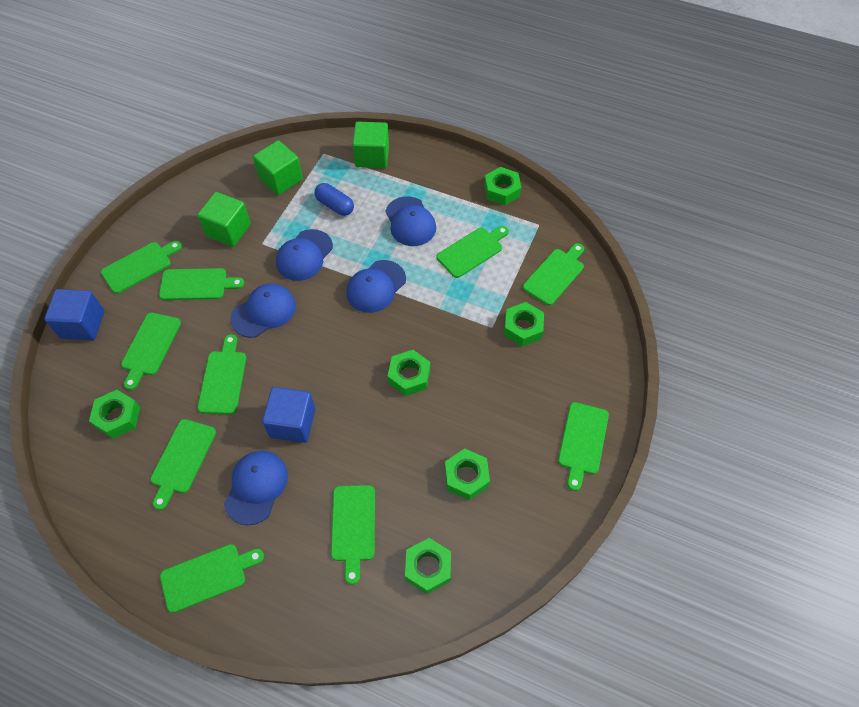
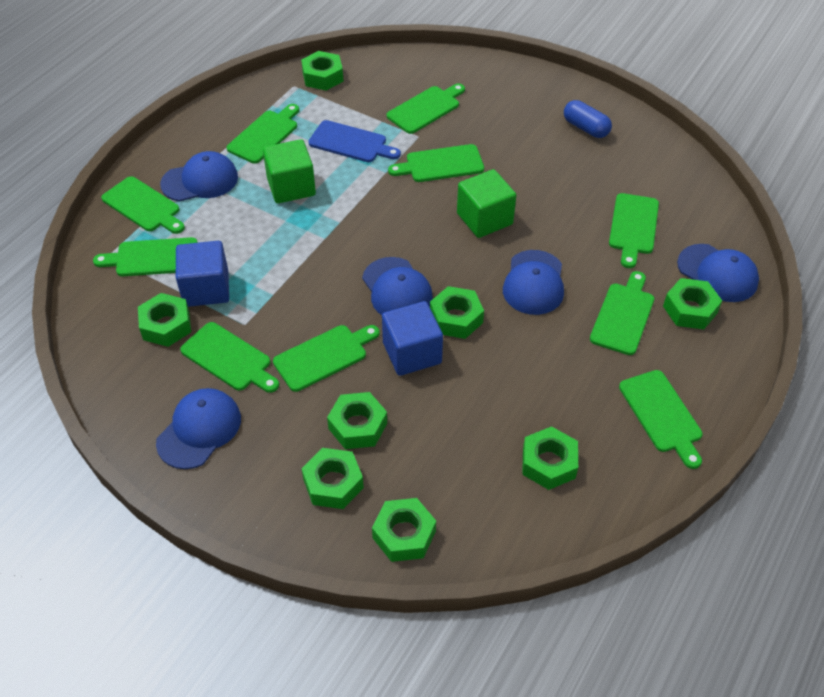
blue cutting board: none = 0 -> [308,120,401,162] = 1
green cube: [197,192,251,247] [253,140,303,195] [352,122,389,168] = 3 -> [263,139,316,203] [457,169,516,238] = 2
green nut: [89,390,140,439] [388,350,430,396] [405,538,451,594] [445,449,490,500] [484,167,521,206] [504,302,544,347] = 6 -> [138,293,191,347] [301,51,343,91] [302,448,364,509] [327,392,387,449] [372,498,436,562] [430,286,484,339] [522,426,578,490] [663,278,722,329] = 8

